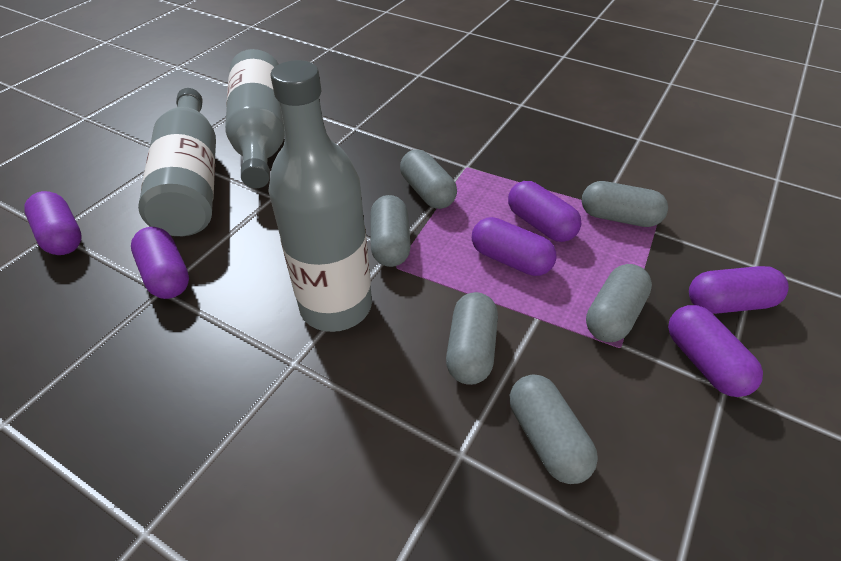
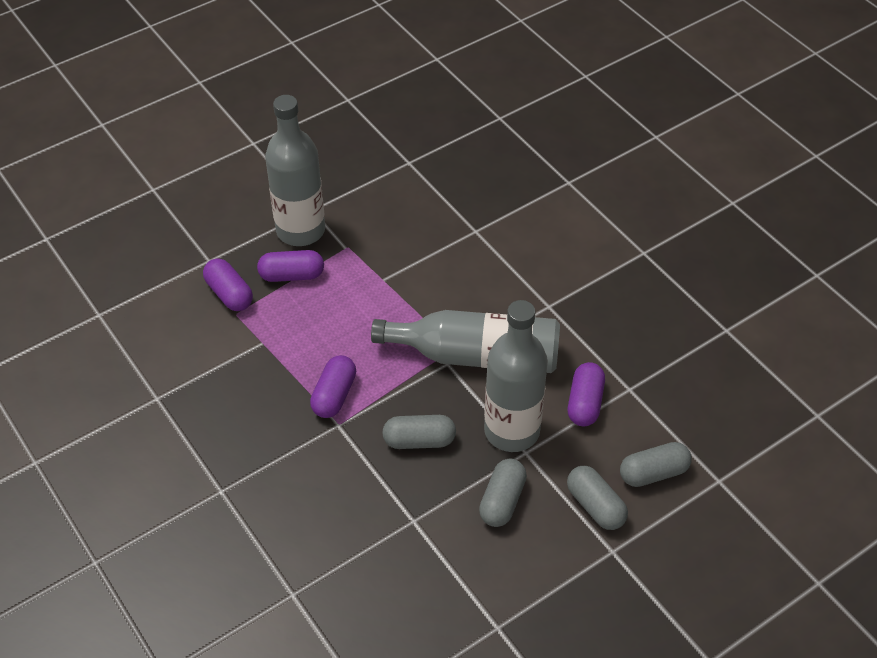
grey capsule: [370,195,411,267] [400,149,457,209] [446,292,498,385] [510,374,598,484] [582,181,668,227] [586,264,652,342] = 6 -> [382,415,456,449] [479,459,527,527] [567,466,628,530] [620,442,692,487] = 4
purple capsule: [24,191,82,255] [131,227,189,299] [472,217,556,276] [508,181,581,242] [668,305,763,397] [689,266,789,314] = 6 -> [203,258,253,311] [257,250,324,282] [310,355,356,418] [568,362,605,426] = 4

